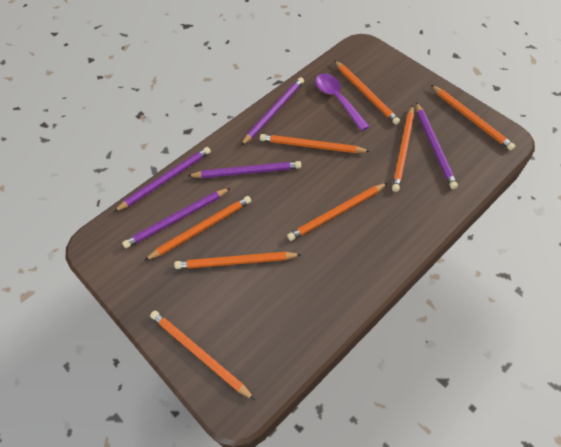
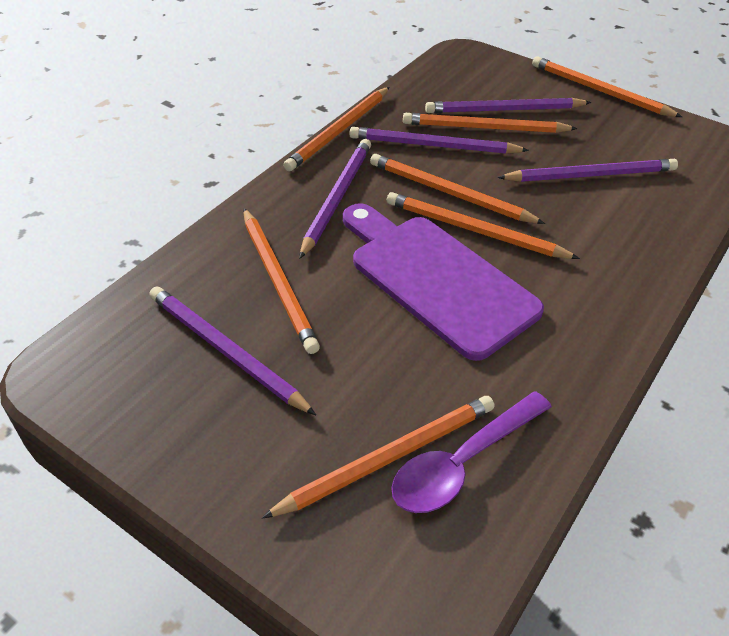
orange pencil: [144,196,251,261] [150,311,255,400] [174,252,302,269] [260,134,370,153] [287,183,387,241] [334,60,400,125] [392,105,414,192] [431,85,515,150] = 8 -> [244,208,320,354] [262,396,494,519] [283,87,390,171] [370,154,545,224] [387,192,580,259] [403,113,578,133] [532,56,682,117] = 7
purple cutting board: none = 0 -> [343,203,544,361] = 1

